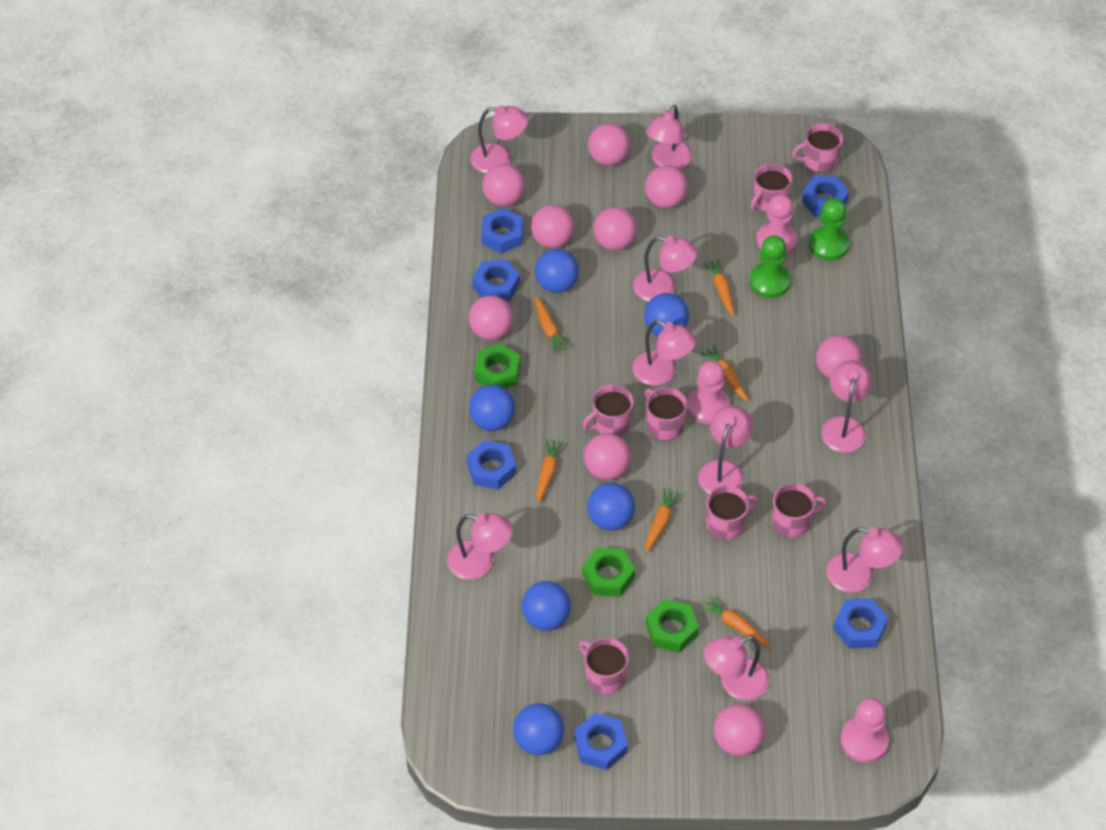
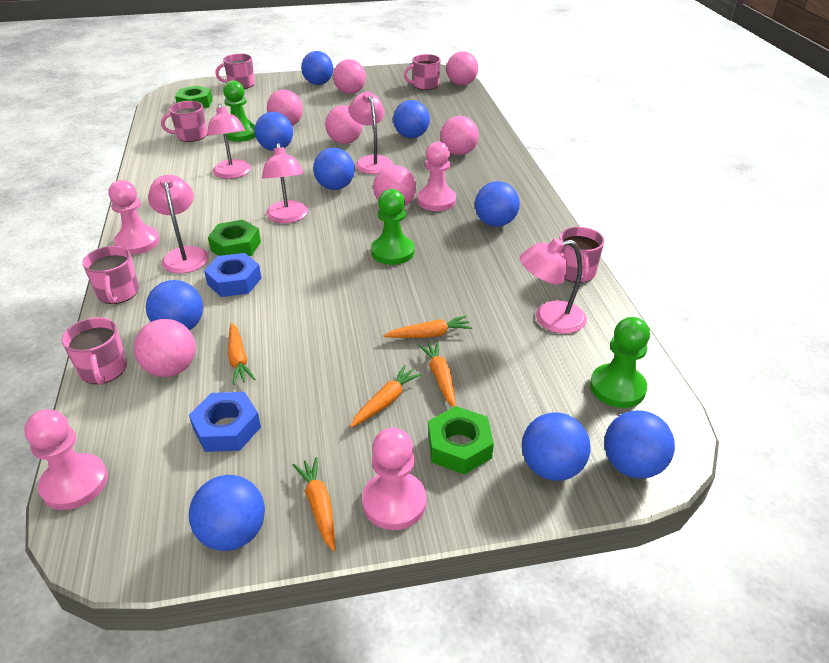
blue ball: [469,385,515,431] [513,703,564,755] [522,581,571,631] [535,249,579,293] [587,483,635,531] [644,293,689,336] = 6 -> [146,280,203,330] [189,475,265,551] [255,112,293,151] [301,51,333,85] [313,148,355,190] [393,100,430,138] [475,181,520,227] [522,412,591,481] [604,410,675,478] = 9
blue nut: [467,440,516,490] [472,259,520,301] [481,208,523,253] [574,713,628,770] [801,176,849,216] [833,598,888,649] = 6 -> [189,392,261,452] [204,253,261,297] = 2
green pawn: [749,235,791,298] [809,198,850,260] = 2 -> [223,80,256,142] [371,189,414,265] [590,317,650,408] = 3
orange carrot: [534,297,570,353] [536,439,564,504] [645,488,681,553] [700,345,748,401] [700,596,771,647] [703,259,734,316] = 6 -> [228,323,255,385] [293,457,336,552] [350,365,422,428] [383,316,472,338] [418,341,456,407] = 5
pink ball: [468,295,513,340] [482,164,525,207] [531,205,574,248] [584,433,631,480] [588,123,630,166] [594,207,637,251] [645,165,688,208] [714,704,765,756] [816,335,862,379] = 9 -> [134,319,195,377] [267,90,303,126] [325,105,363,144] [333,59,366,94] [373,165,416,206] [440,116,479,155] [447,51,478,85] = 7
pink lamp: [447,513,513,580] [470,105,529,173] [632,320,696,386] [633,236,698,302] [646,105,692,169] [698,405,753,494] [704,636,769,700] [821,361,873,453] [826,527,903,593] = 9 -> [148,175,209,274] [207,104,251,179] [262,143,308,223] [349,91,393,174] [520,238,587,334] = 5
pink mug: [579,638,629,694] [583,385,634,436] [645,387,687,440] [706,486,758,540] [751,164,792,213] [772,483,827,537] [792,123,843,173] = 7 -> [62,317,127,385] [83,246,139,304] [161,101,207,142] [215,54,255,89] [404,54,441,90] [559,227,604,283] = 6
pink pawn: [687,361,730,424] [756,194,797,255] [840,698,889,763] = 3 -> [24,409,108,510] [109,180,160,255] [362,428,427,530] [417,142,456,211] = 4

